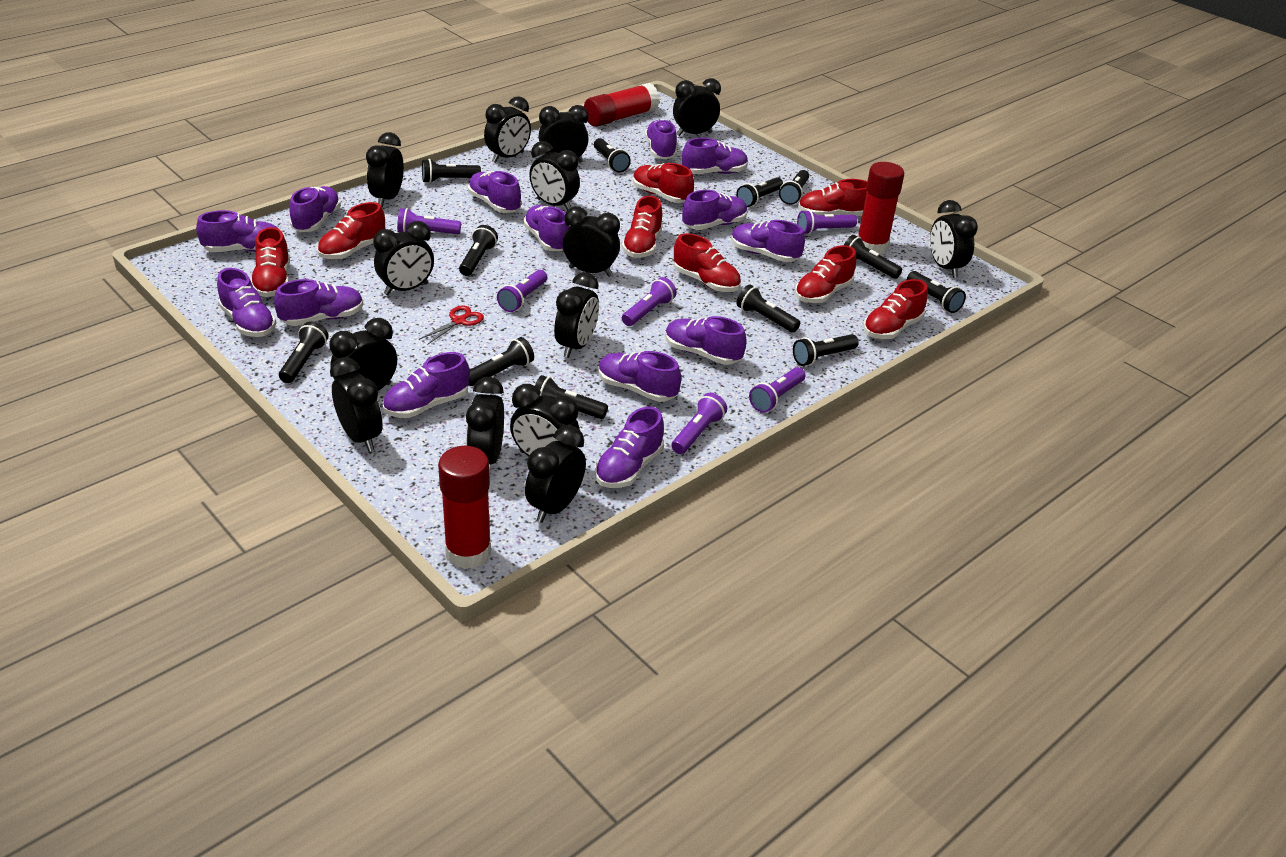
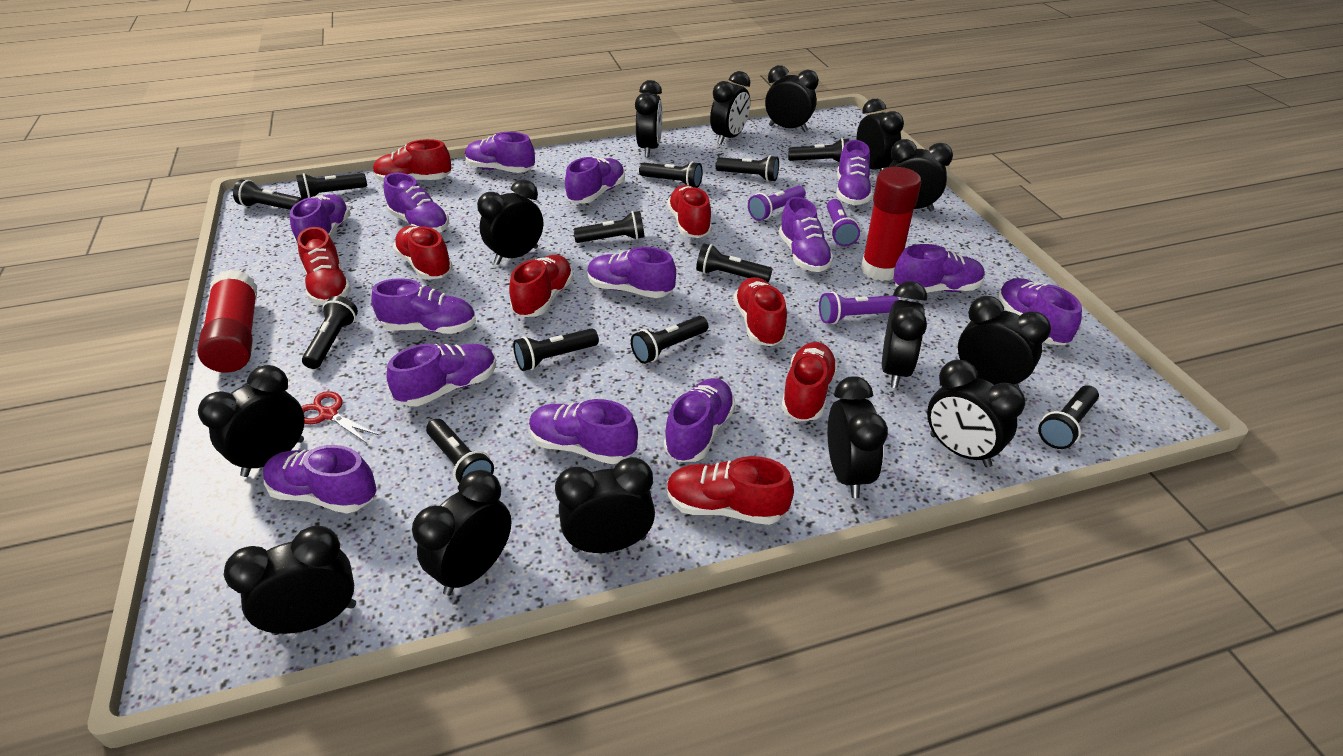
purple flashlight: [397,208,461,234] [497,270,547,312] [622,277,677,326] [671,393,727,454] [749,367,806,413] [797,210,857,235] = 6 -> [748,186,806,221] [819,291,899,324] [827,199,860,246] = 3
red glue stick: [438,446,491,569] [584,83,659,127] [857,162,904,254] = 3 -> [197,270,257,372] [861,167,921,281] = 2

